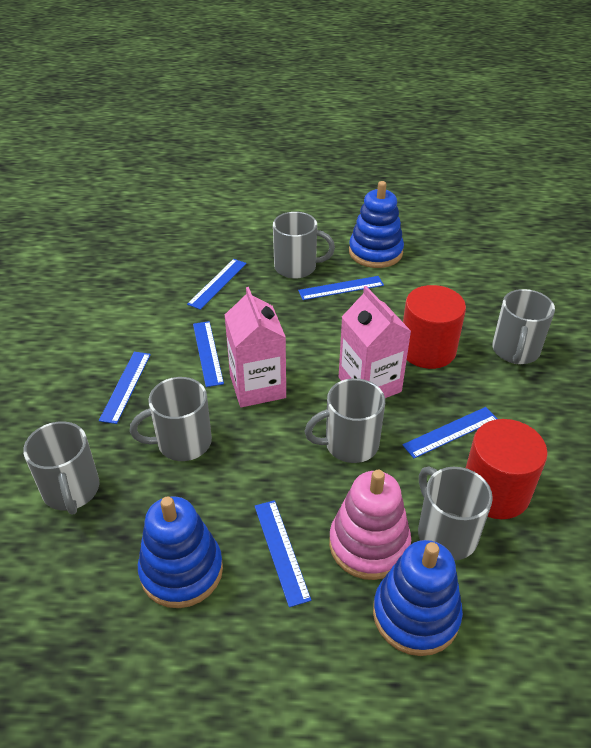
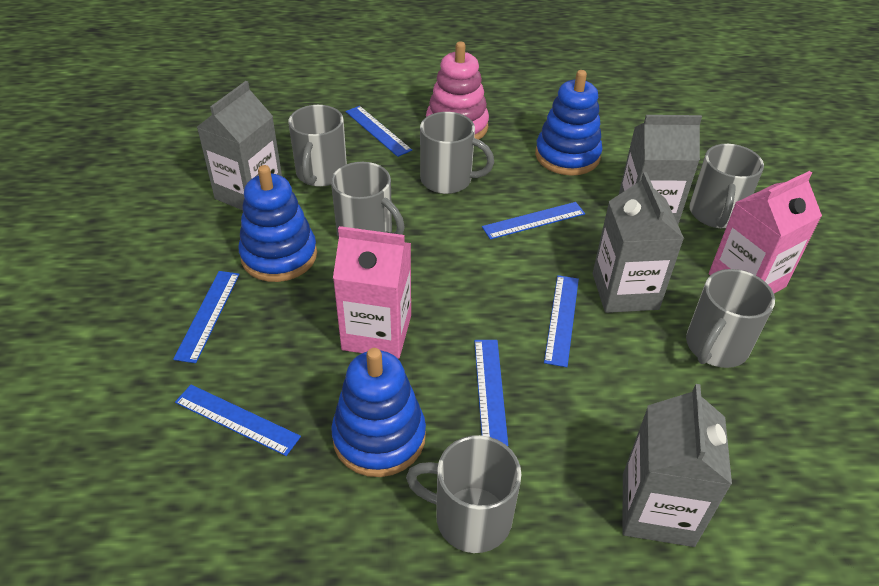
grey carton: none = 0 -> [197,81,282,210] [593,172,684,313] [619,115,702,224] [622,384,732,547] = 4
red cylinder: [403,285,466,369] [466,419,548,519] = 2 -> none = 0

